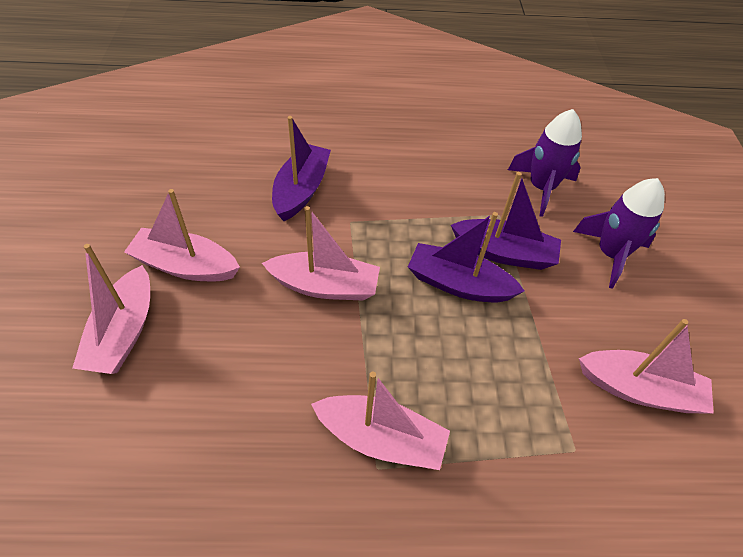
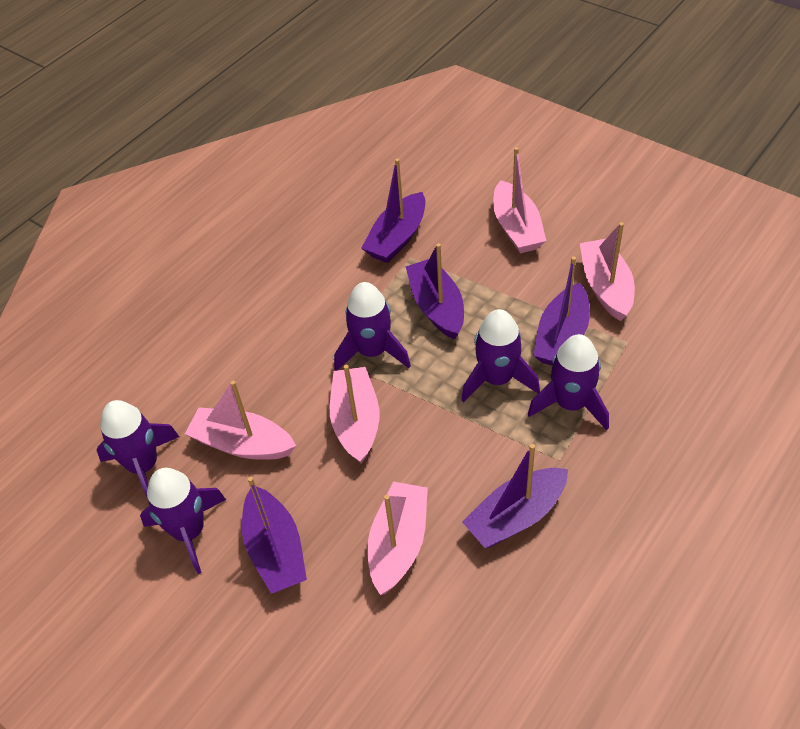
purple boat: [272,116,331,221] [408,212,525,302] [451,172,561,270] = 3 -> [242,477,307,594] [361,158,425,263] [405,243,464,340] [462,444,568,548] [533,256,590,366] = 5
purple rocket: [508,109,582,217] [573,178,665,289] = 2 -> [96,400,179,499] [140,468,226,574] [334,282,411,371] [461,309,540,403] [528,334,609,430] = 5

